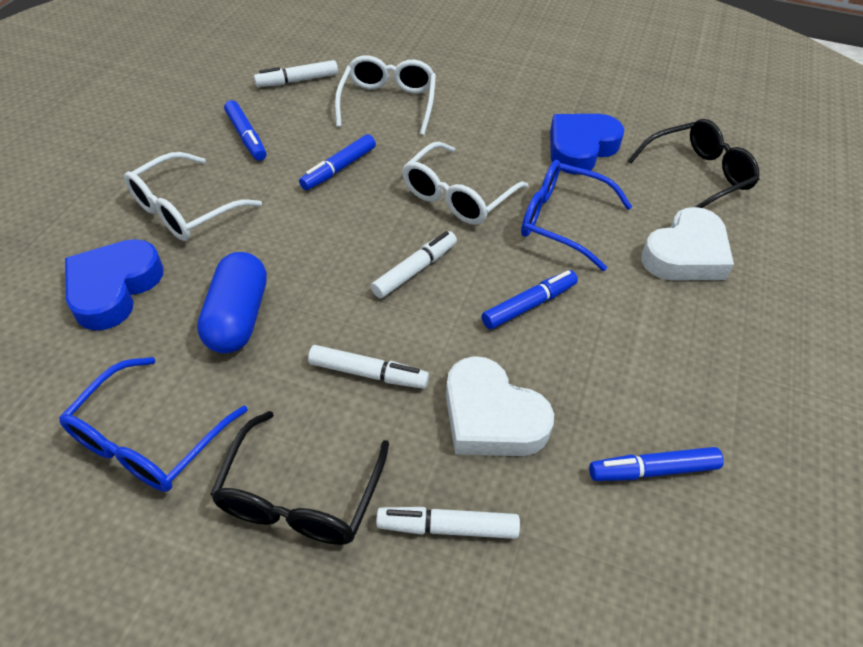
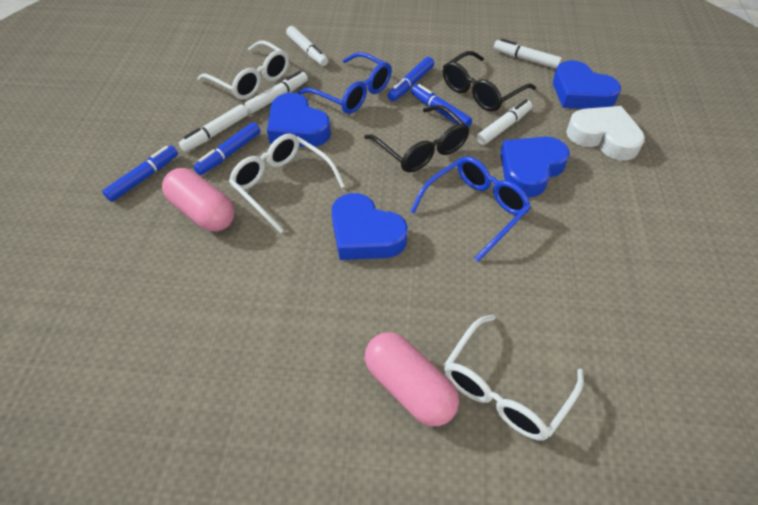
blue capsule: [197,252,267,353] = 1 -> none = 0
blue heart: [65,239,163,331] [550,114,624,174] = 2 -> [267,93,331,147] [331,193,408,260] [500,137,570,197] [553,60,621,109] = 4
pink capsule: none = 0 -> [162,168,235,232] [365,332,459,426] = 2
white heart: [446,356,554,456] [641,207,734,281] = 2 -> [566,106,645,161] = 1
white marker: [254,60,338,87] [308,345,429,389] [371,231,457,298] [376,507,520,539] = 4 -> [179,104,248,152] [244,71,308,114] [286,26,328,66] [477,99,532,145] [494,38,562,69] = 5

